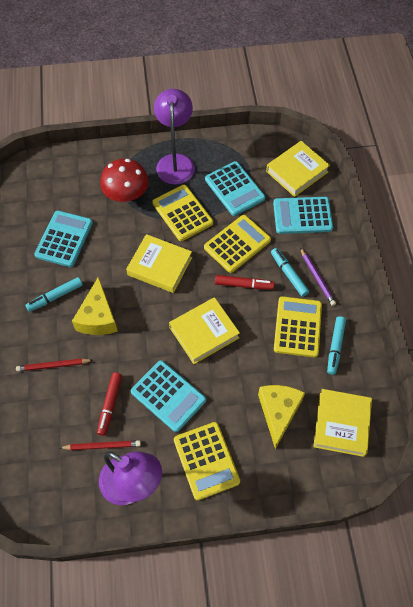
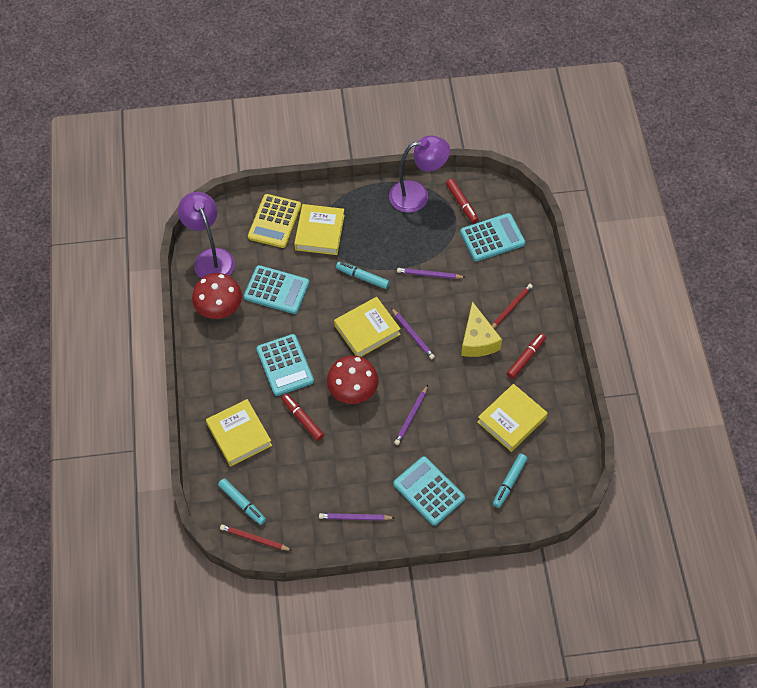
purple pencil: [300,248,336,306] = 1 -> [319,513,395,521] [391,308,435,359] [394,385,428,445] [397,268,466,279] = 4
red marker: [97,372,122,436] [215,275,274,290] = 2 -> [281,394,324,441] [446,179,479,223] [507,333,546,379] = 3
red mushroom: [100,159,149,202] = 1 -> [192,273,242,319] [327,355,379,404] = 2
yellow calculator: [152,185,213,241] [174,422,240,500] [204,215,271,273] [274,296,322,358] = 4 -> [248,194,301,248] = 1
yellow cheese: [72,277,118,335] [258,385,305,449] = 2 -> [461,301,502,357] = 1

